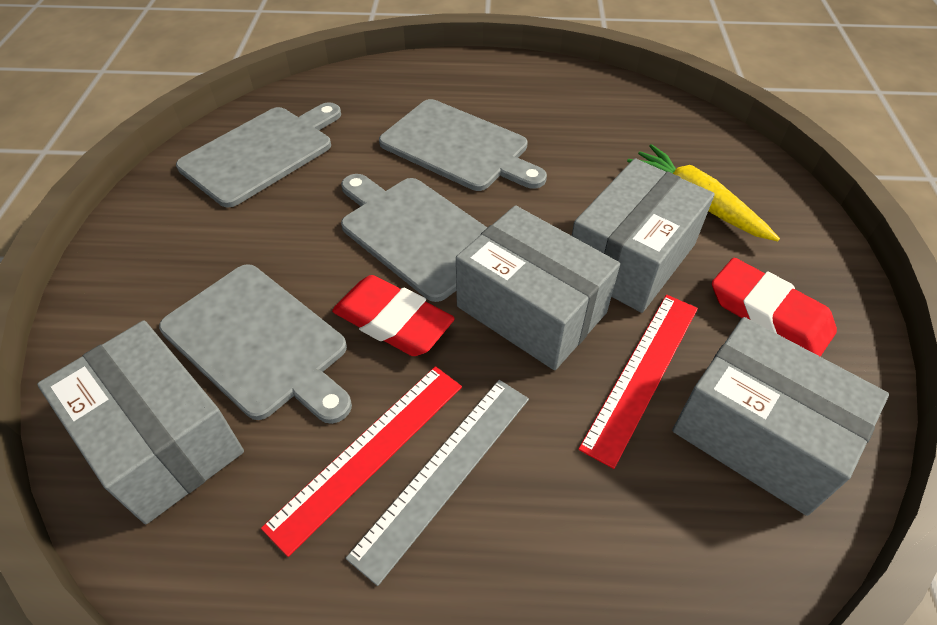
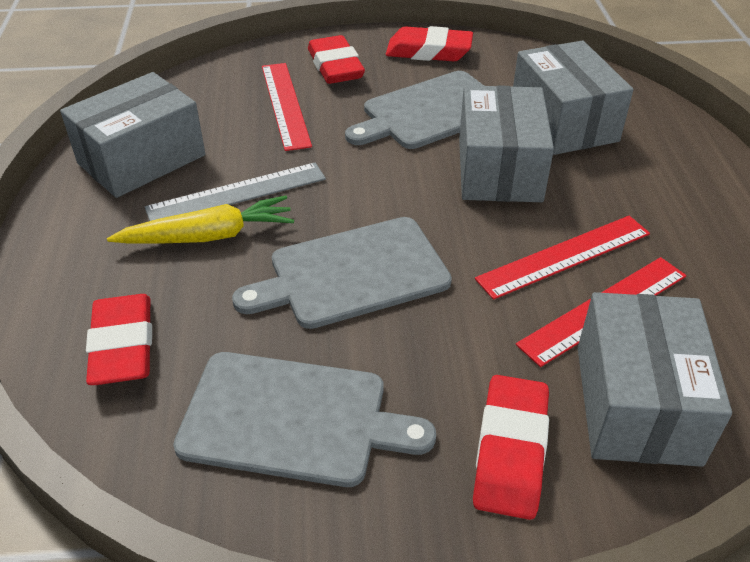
grey cutting board: [159,264,352,424] [176,102,341,208] [341,174,487,302] [379,99,547,191] = 4 -> [173,352,436,487] [232,217,452,329] [345,71,484,149] = 3
red eraser: [332,275,455,356] [712,258,837,357] = 2 -> [86,294,152,385] [308,35,365,84] [386,26,473,61] [473,375,549,520] = 4
red ruler: [261,366,462,557] [578,295,698,469] = 2 -> [262,63,312,151] [475,216,650,300] [516,257,686,367] = 3

